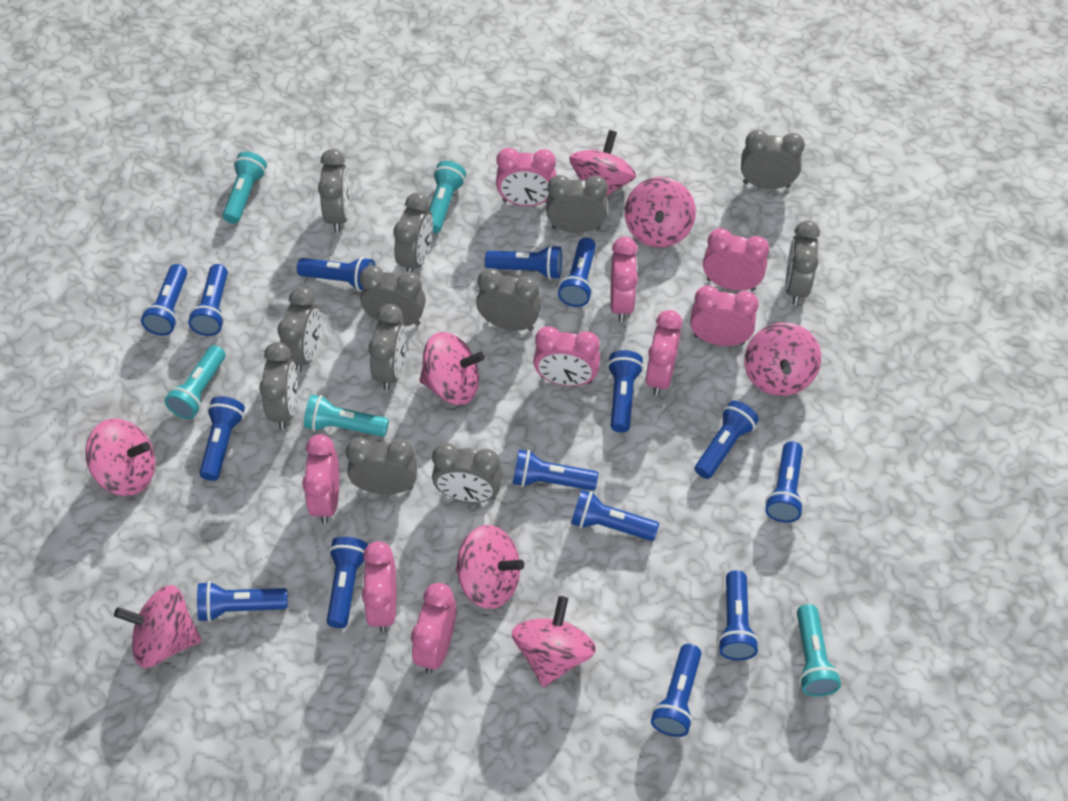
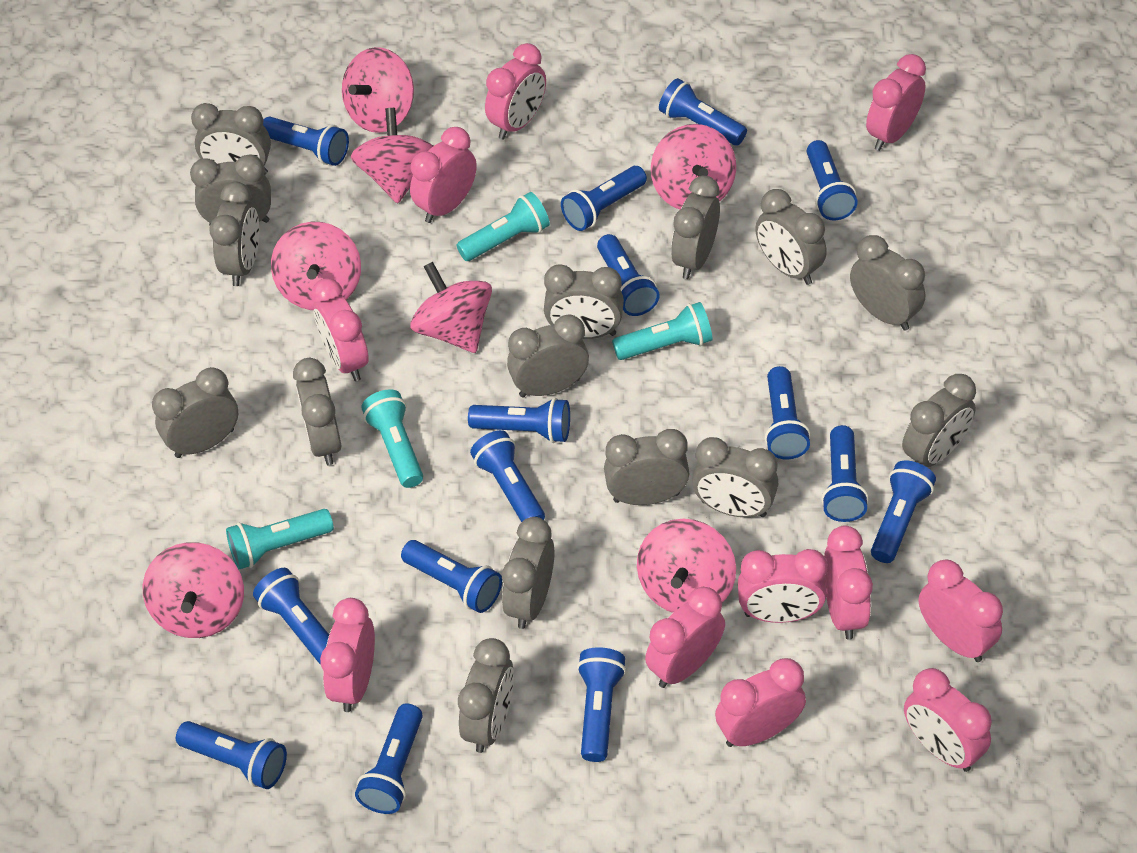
grey clock: [259,342,298,429] [278,287,321,373] [318,149,350,232] [346,437,418,494] [360,266,426,326] [369,304,407,390] [393,193,433,272] [432,443,503,502] [476,268,541,331] [546,175,608,233] [741,130,805,189] [785,220,820,305] = 12 -> [152,367,238,458] [190,154,271,225] [191,103,271,175] [209,182,259,286] [293,358,341,465] [458,638,514,753] [502,517,554,629] [507,315,589,398] [544,265,624,339] [604,429,690,505] [671,176,720,279] [692,437,779,517] [755,189,827,285] [850,235,925,331] [902,374,976,467] = 15
pink clock: [302,434,339,524] [362,541,397,632] [411,583,456,673] [496,148,556,206] [533,327,600,386] [610,237,638,322] [645,310,682,396] [690,286,759,346] [703,228,769,291] = 9 -> [311,278,369,381] [320,598,375,712] [410,127,477,223] [485,43,546,139] [645,587,725,688] [715,658,806,747] [738,549,827,623] [824,525,873,640] [866,54,926,151] [904,668,992,772] [919,559,1003,662] = 11
pink spinning top: [85,419,155,496] [114,585,201,668] [419,332,485,405] [456,525,524,609] [512,596,596,687] [569,130,636,196] [625,177,696,247] [744,322,821,396] = 8 -> [143,542,244,638] [271,222,361,310] [342,47,414,133] [351,108,433,203] [410,262,492,353] [637,519,736,613] [651,124,736,210] = 7
turquoise flashlight: [164,345,225,419] [223,152,267,224] [304,394,389,437] [429,161,466,233] [797,604,841,697] = 5 -> [226,509,334,569] [362,389,423,488] [457,192,550,261] [612,302,713,360] = 4

